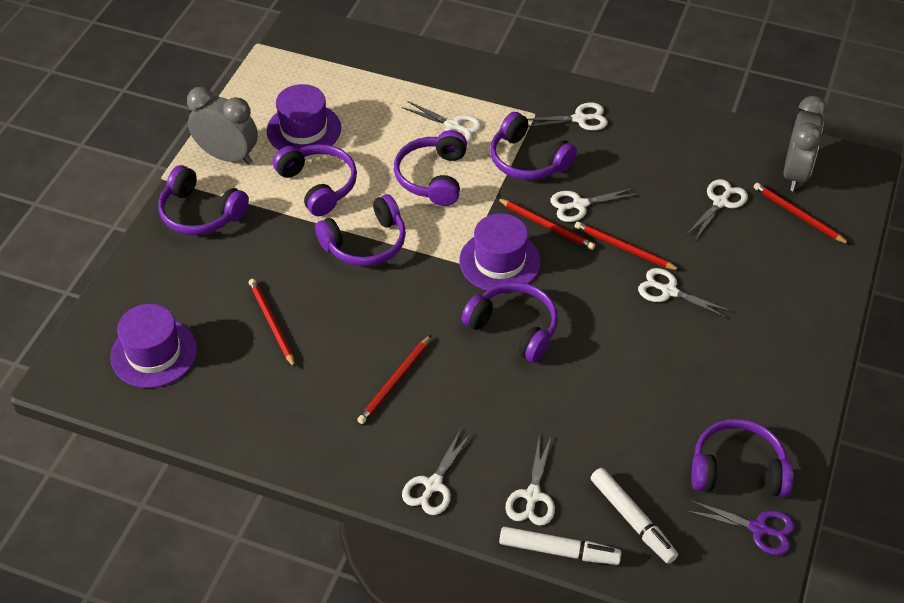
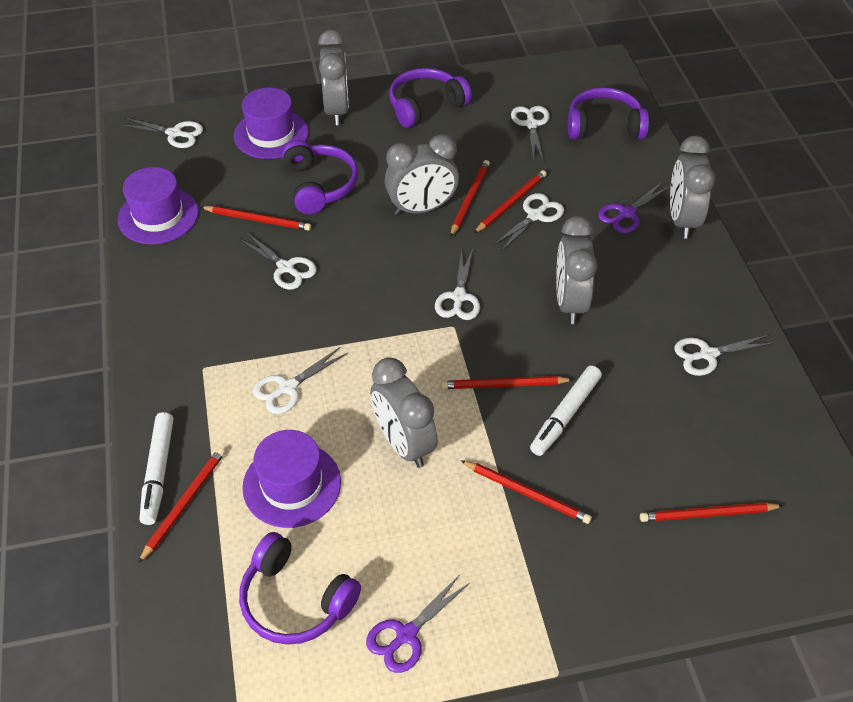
grey clock: [187,87,258,165] [783,96,827,191] = 2 -> [318,29,349,125] [371,358,438,468] [385,134,459,215] [556,216,597,324] [670,136,715,239] = 5
purple headphones: [158,165,249,235] [273,144,357,216] [315,194,406,266] [394,130,467,206] [461,282,558,363] [490,112,577,180] [691,419,794,497] = 7 -> [239,532,361,645] [282,140,358,214] [389,68,472,128] [568,87,649,139] = 4
purple scissors: [686,500,795,555] = 1 -> [366,575,470,673] [598,182,671,233] = 2
red pencil: [249,279,295,368] [357,335,431,424] [497,198,595,250] [575,221,681,271] [754,183,850,245] = 5 -> [138,448,225,563] [201,206,311,231] [441,376,574,389] [450,160,490,237] [460,460,592,524] [474,170,547,233] [640,502,783,522] = 7

